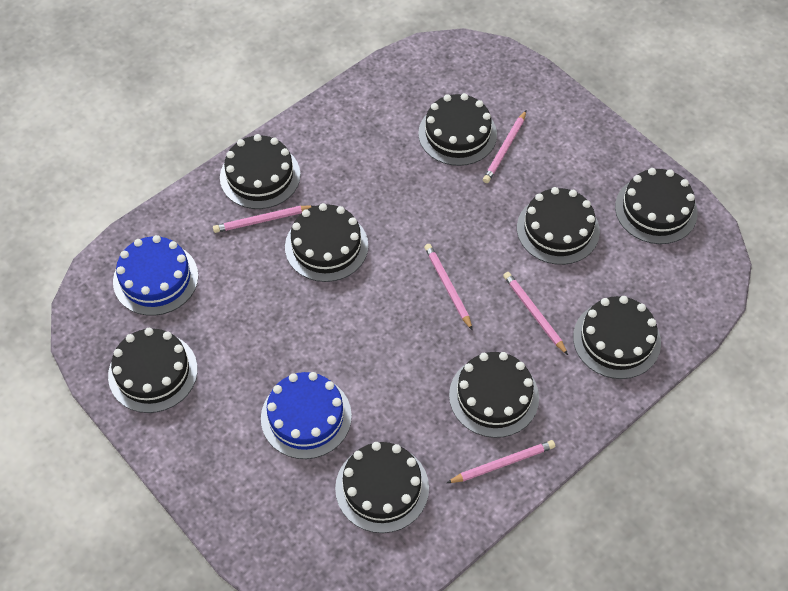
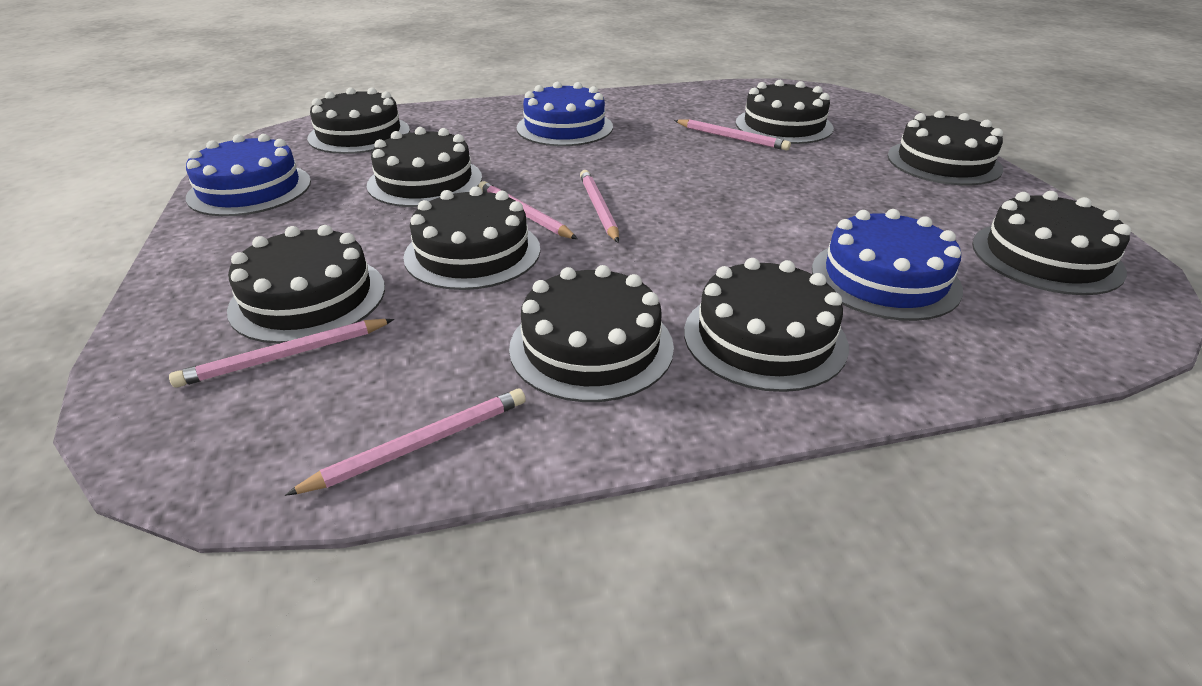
blue cake: [113,235,198,316] [261,372,352,459] = 2 -> [186,134,311,216] [516,82,613,146] [812,209,963,321] = 3

